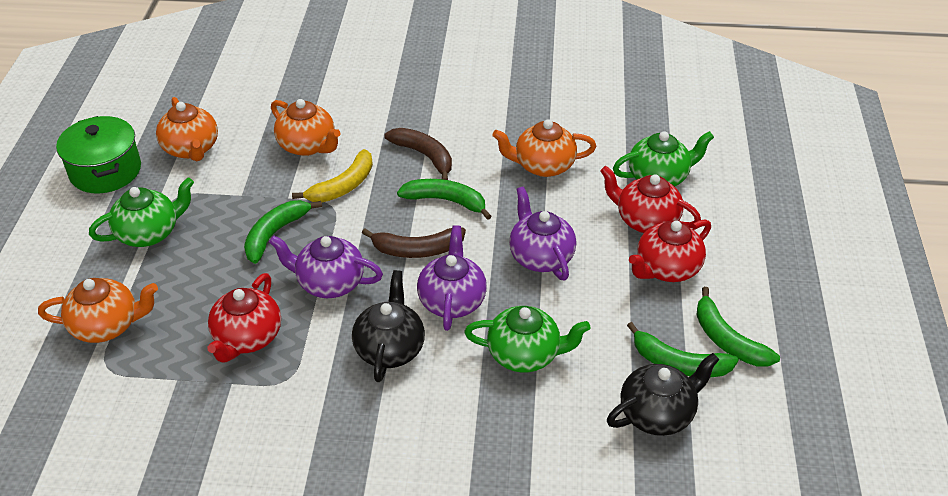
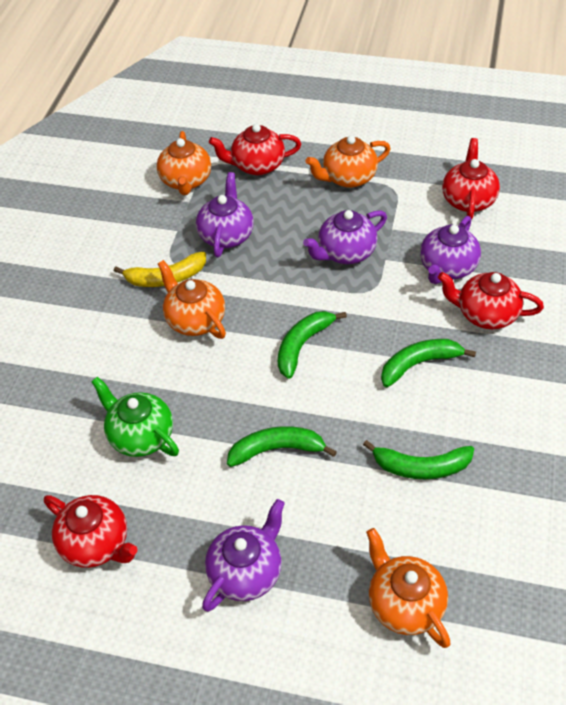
black teapot: [352,270,425,382] [607,353,719,436] = 2 -> none = 0
brown banana: [362,227,466,258] [384,128,452,180] = 2 -> none = 0
green pot: [56,116,141,193] = 1 -> none = 0
green teapot: [89,177,194,247] [464,306,590,373] [613,131,714,186] = 3 -> [91,376,179,457] = 1
purple teapot: [269,236,383,298] [417,225,487,331] [509,186,577,281] = 3 -> [196,172,254,257] [202,499,285,612] [303,210,387,264] [420,216,481,284] = 4
red teapot: [207,273,281,363] [600,166,701,233] [629,219,711,282] = 3 -> [44,495,138,568] [209,124,301,175] [438,272,544,329] [442,138,500,220] = 4

